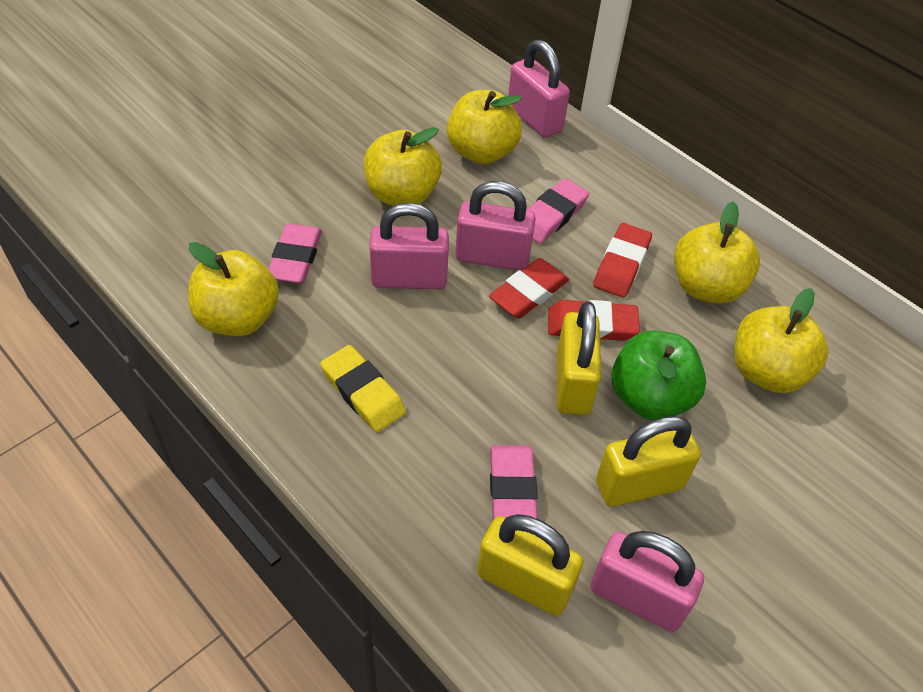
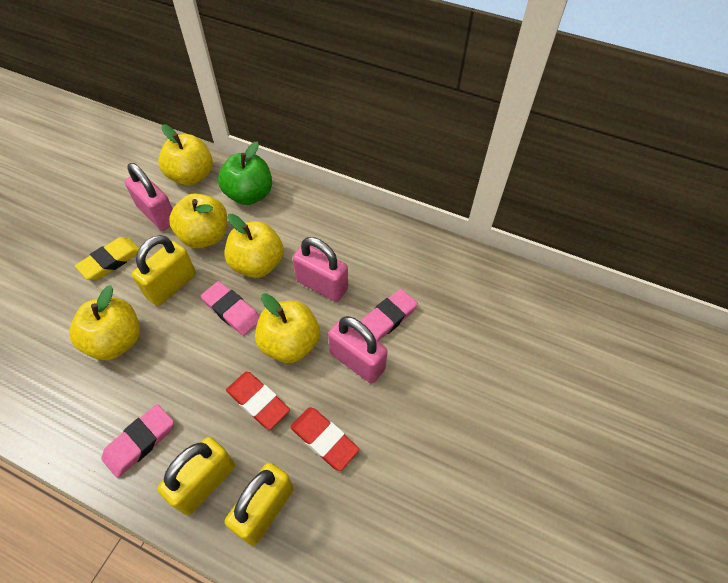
pink padlock: [369,203,449,289] [455,181,536,271] [508,40,570,138] [590,531,704,632] = 4 -> [125,163,173,231] [292,237,348,302] [328,316,387,384] = 3
red eraser: [489,258,569,318] [548,300,640,341] [593,223,652,297] = 3 -> [226,372,290,430] [290,407,359,471] = 2

